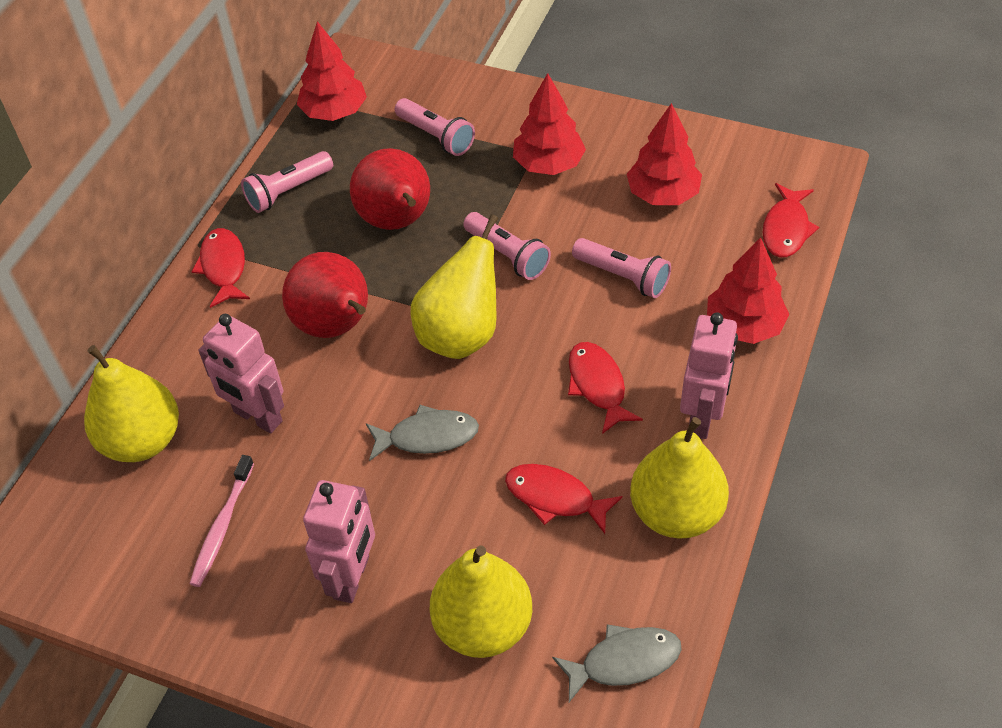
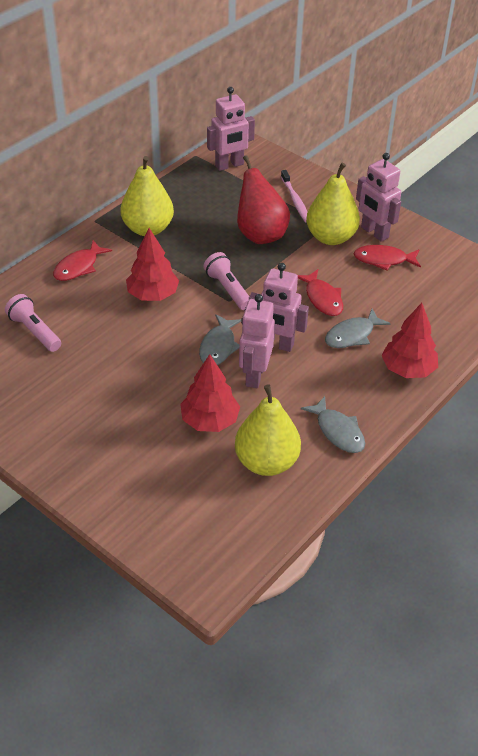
grey fish: [366,405,479,461] [552,624,682,702] = 2 -> [199,314,242,365] [301,396,365,453] [325,309,391,348] = 3
pink flashlight: [241,151,333,213] [395,98,475,156] [463,212,551,280] [572,238,671,298] = 4 -> [5,294,61,352] [203,252,249,310] = 2
pink robot: [198,314,284,433] [303,480,375,603] [680,312,738,439] = 3 -> [207,87,255,171] [239,294,275,388] [249,263,309,352] [356,153,401,242] = 4
red fish: [192,228,250,308] [505,464,622,534] [568,342,643,434] [763,183,819,257] = 4 -> [53,240,112,281] [298,269,343,316] [354,245,421,271] = 3
red pear: [282,252,368,338] [350,148,430,230] = 2 -> [237,155,290,244] = 1
red tree: [297,21,367,121] [513,73,586,175] [627,103,702,205] [707,237,789,344] = 4 -> [126,228,179,301] [180,354,240,432] [381,303,438,378] = 3
yellow pear: [84,345,179,462] [410,214,498,359] [430,545,532,658] [630,417,729,538] = 4 -> [120,156,174,236] [235,384,301,476] [306,163,360,245] = 3

